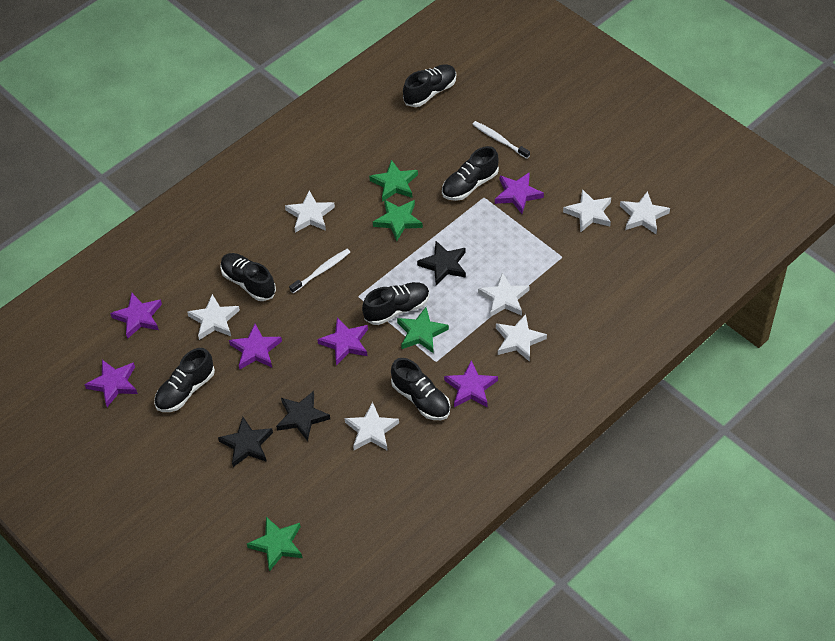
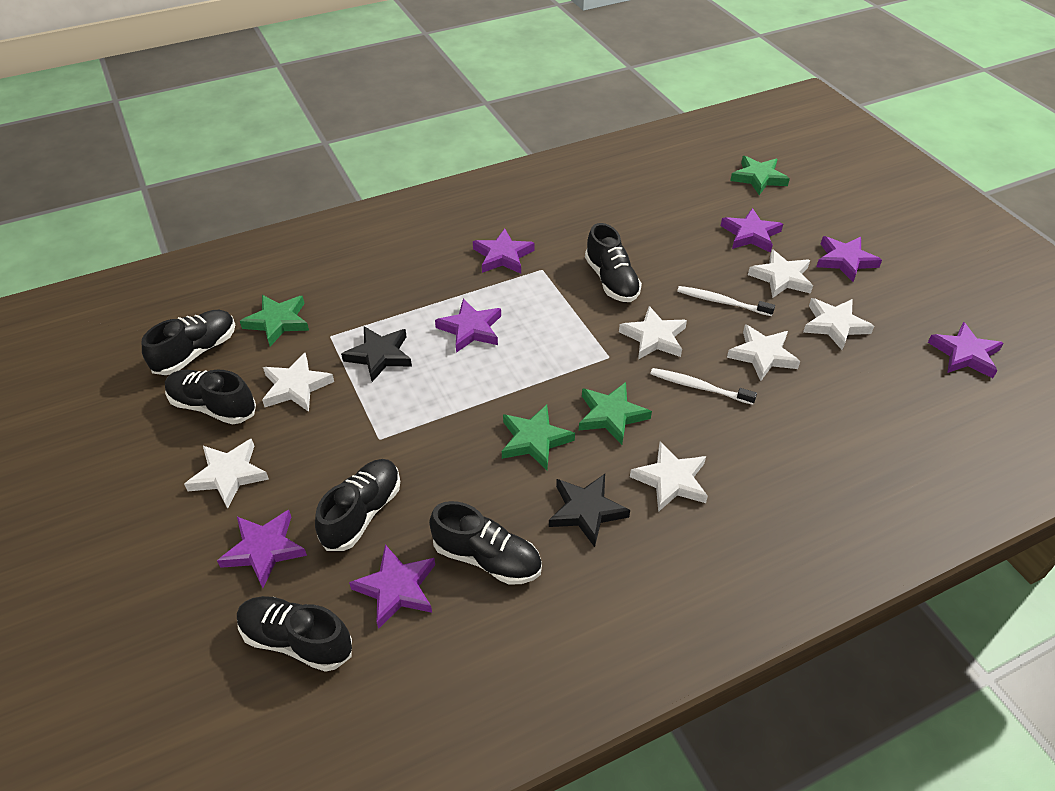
black star: [218,417,273,467] [276,391,330,441] [417,241,466,285] = 3 -> [341,326,412,382] [549,474,630,547] = 2
purple star: [84,360,138,407] [110,293,162,339] [229,324,282,369] [317,318,368,365] [444,360,498,408] [495,172,544,214] = 6 -> [217,510,307,588] [349,545,435,629] [435,299,501,353] [473,229,535,274] [721,208,783,253] [816,236,882,282] [928,322,1004,378] = 7

